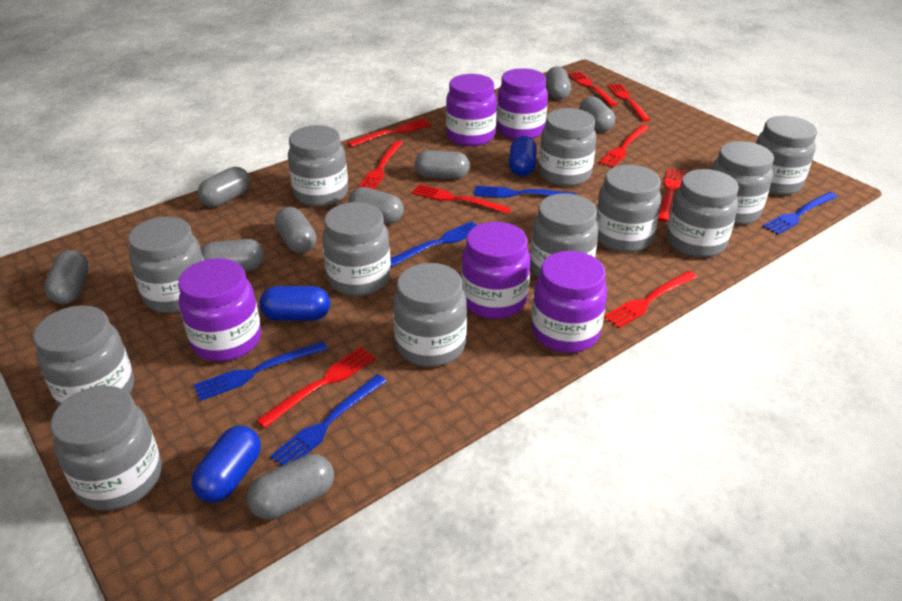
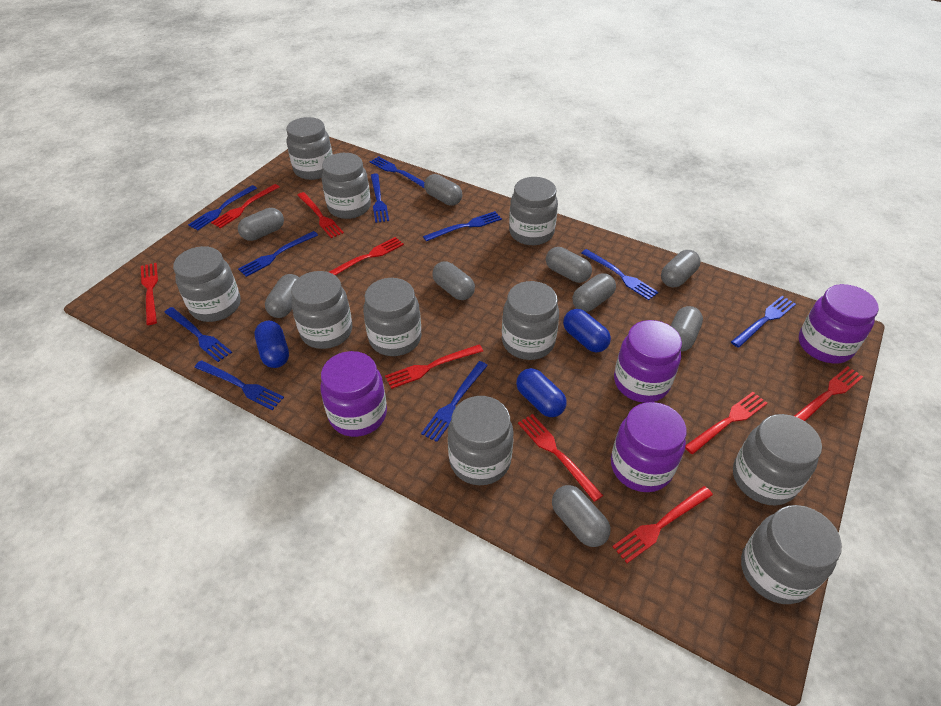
blue fork: [194,341,328,401] [270,374,387,466] [390,221,477,267] [474,186,576,198] [762,192,838,235] = 5 -> [164,307,232,362] [188,185,257,231] [194,360,284,410] [238,231,318,277] [369,156,425,189] [371,173,389,223] [421,361,488,442] [423,211,502,241] [581,249,659,300] [731,296,796,348] = 10
grey jar: [33,305,134,406] [51,386,162,510] [128,217,204,313] [288,125,348,206] [322,202,391,296] [393,263,467,367] [530,193,598,277] [539,108,596,186] [596,165,661,252] [666,169,739,258] [711,141,774,225] [756,116,817,195] = 12 -> [173,246,241,322] [286,117,333,180] [291,271,352,349] [322,153,371,219] [363,278,421,356] [448,396,514,485] [502,281,559,360] [509,177,558,245] [733,414,822,505] [741,505,842,604] = 10
purple jar: [178,258,261,362] [446,74,497,146] [461,222,530,319] [497,68,548,139] [531,251,607,353] = 5 -> [320,351,387,437] [611,402,687,492] [614,320,682,403] [799,284,879,364] = 4

